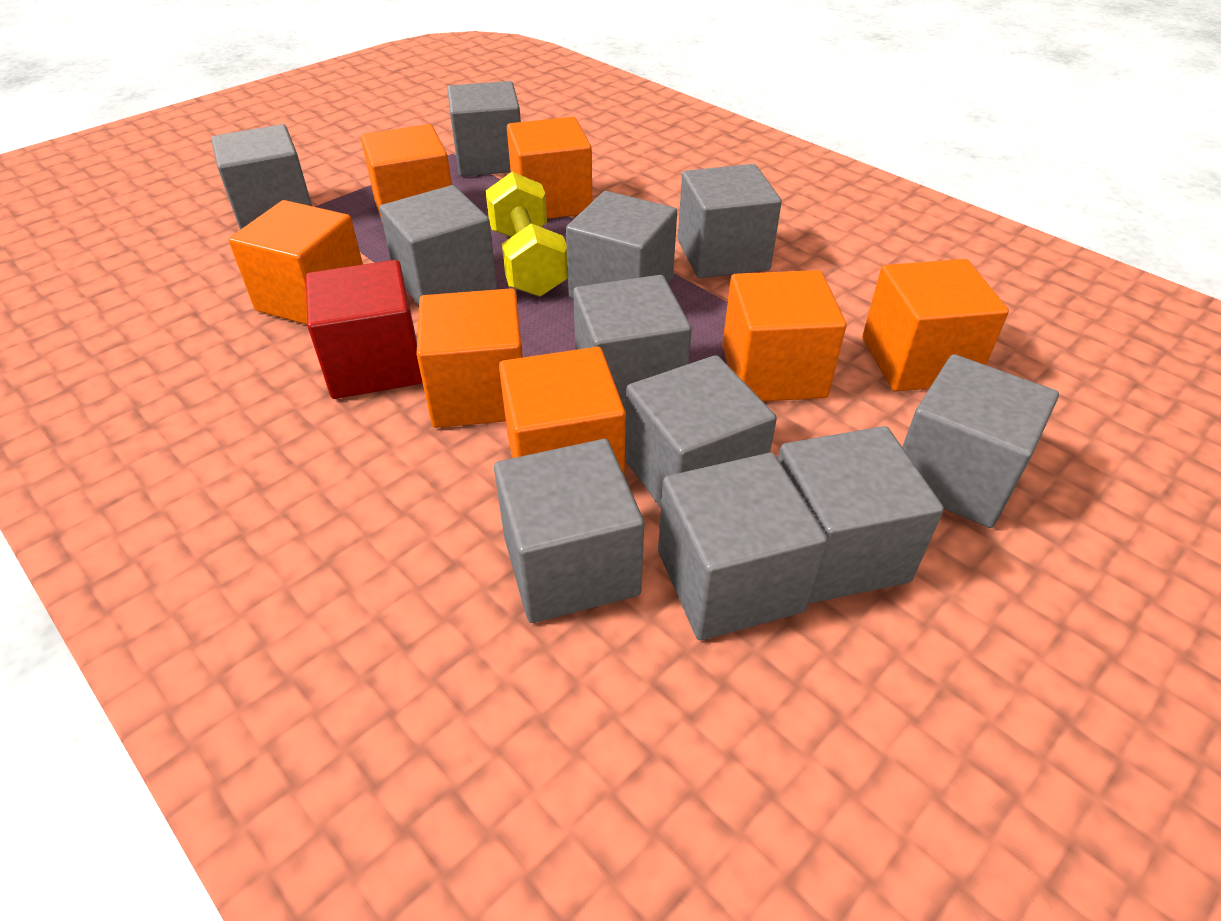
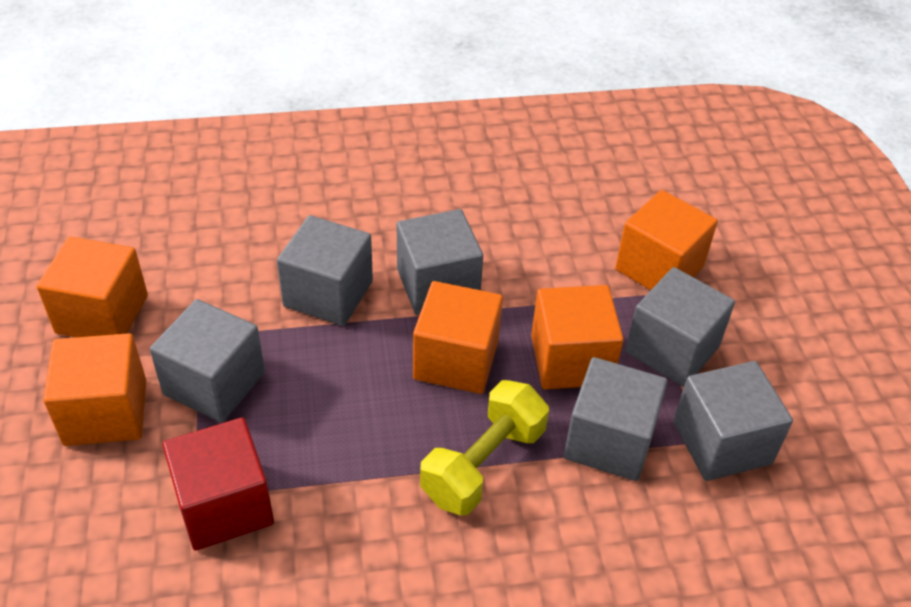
grey cube: [211,124,312,230] [379,185,497,305] [447,81,521,177] [494,439,644,623] [566,191,677,299] [573,275,692,412] [625,355,777,508] [658,453,828,640] [678,164,782,278] [778,426,944,603] [902,354,1059,528] = 11 -> [150,299,265,422] [277,215,373,326] [397,209,483,315] [564,357,667,481] [625,267,735,387] [673,361,793,481] = 6
orange cube: [229,200,363,325] [361,124,452,223] [417,288,523,428] [499,347,626,476] [507,117,593,219] [722,270,846,401] [862,259,1009,392] = 7 -> [37,236,148,337] [43,333,146,446] [413,281,503,394] [531,285,624,389] [615,190,718,290] = 5

